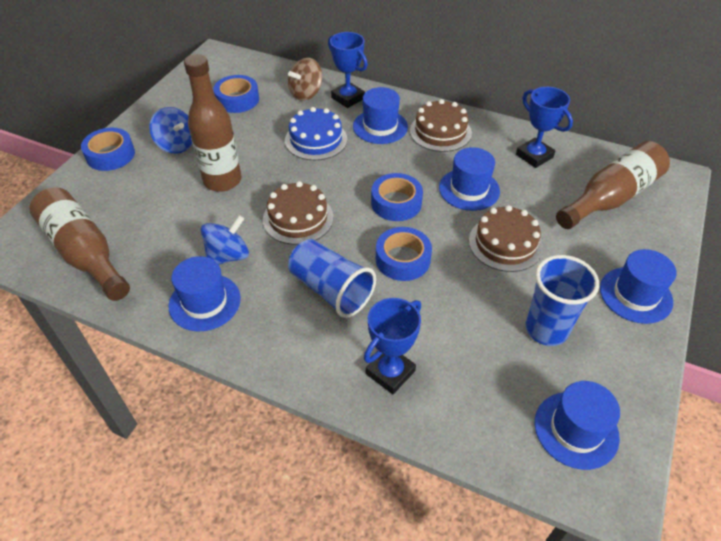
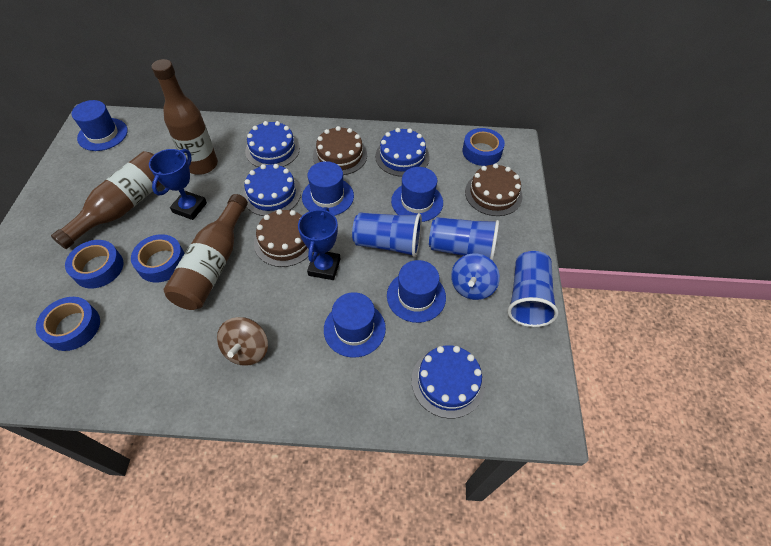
blue cake: [285,107,347,160] = 1 -> [243,164,301,216] [245,121,300,167] [375,128,429,177] [412,345,485,418] = 4
blue cup: [288,239,376,318] [525,255,599,346] = 2 -> [352,212,422,257] [429,217,499,261] [508,251,558,327] = 3
blue spinning top: [149,107,192,154] [201,215,249,265] = 2 -> [451,253,500,300] = 1
blue trophy: [328,32,368,108] [364,298,421,394] [516,87,573,168] = 3 -> [149,149,207,220] [298,207,340,280] = 2

